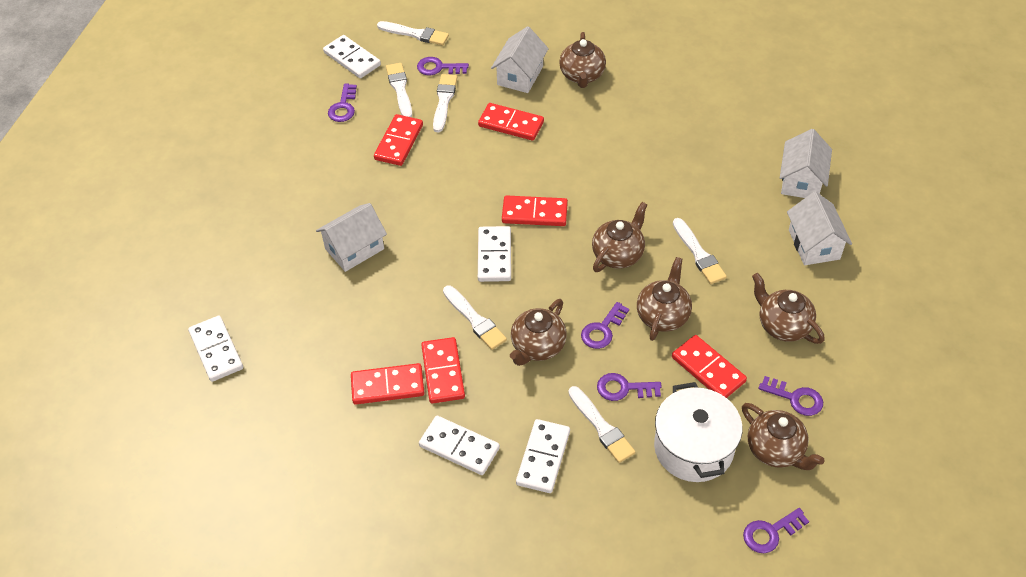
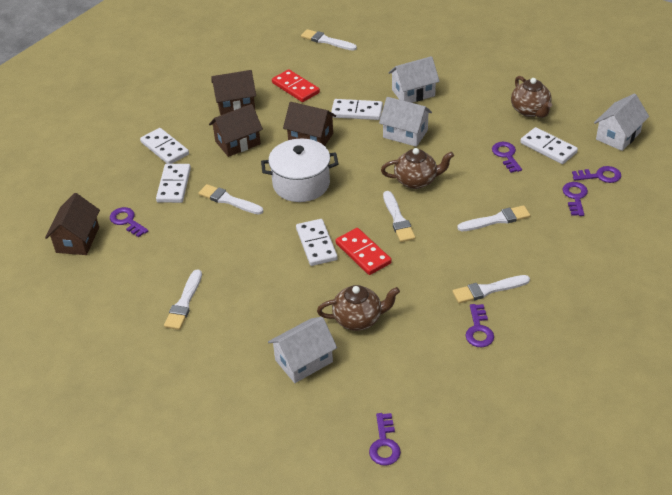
brown house: none = 0 -> [45,193,100,255] [209,104,263,157] [212,70,256,115] [283,102,336,146] = 4
brown teapot: [510,299,567,366] [559,32,606,88] [592,202,648,272] [637,257,692,341] [742,403,825,470] [752,273,825,344] = 6 -> [317,285,400,331] [381,148,454,189] [511,76,552,118] = 3
red domino: [351,363,424,405] [374,114,423,166] [421,337,465,404] [478,103,544,141] [502,195,568,226] [672,335,747,398] = 6 -> [272,69,320,102] [336,228,392,275] = 2

